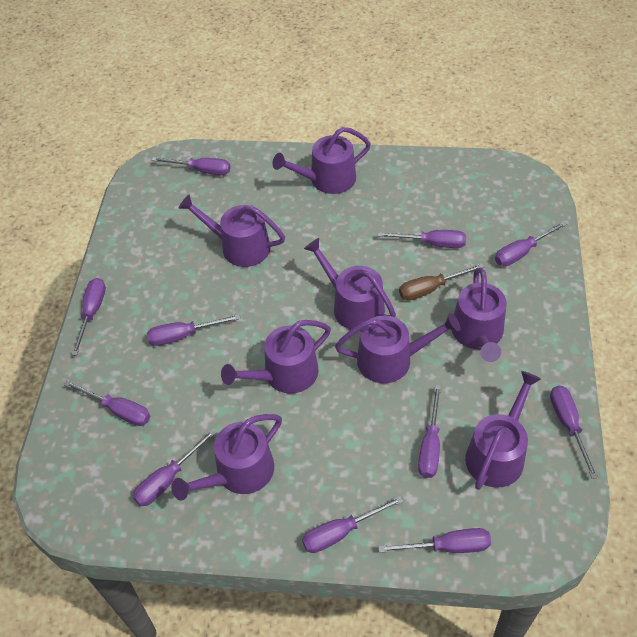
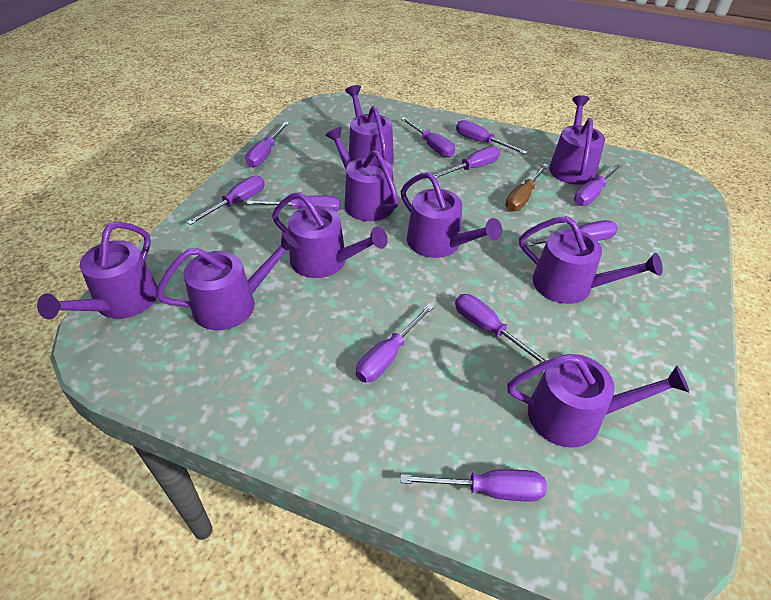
purple watering can: [171,414,282,501] [178,195,285,267] [221,320,331,394] [272,127,371,194] [304,238,396,331] [335,313,460,383] [452,267,506,362] [465,371,541,490] = 8 -> [37,222,158,319] [156,232,299,330] [272,192,388,278] [325,127,399,221] [345,85,394,165] [401,172,502,258] [507,354,689,448] [519,216,663,304] [549,95,605,185] = 9

